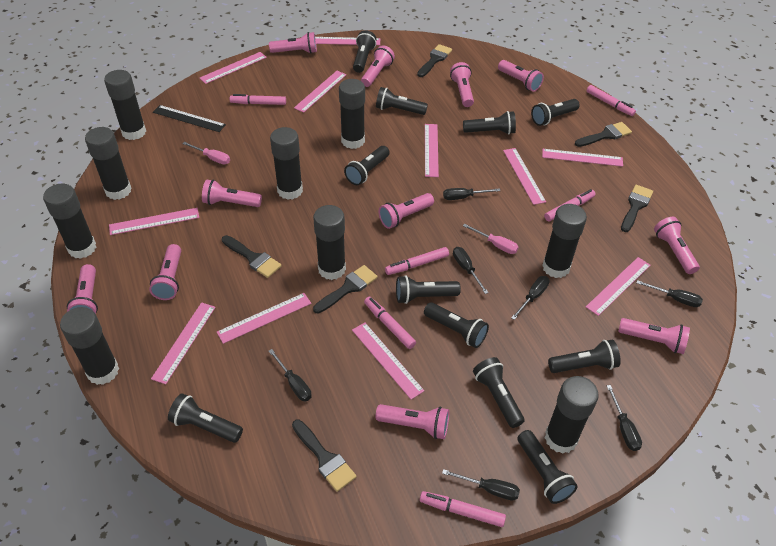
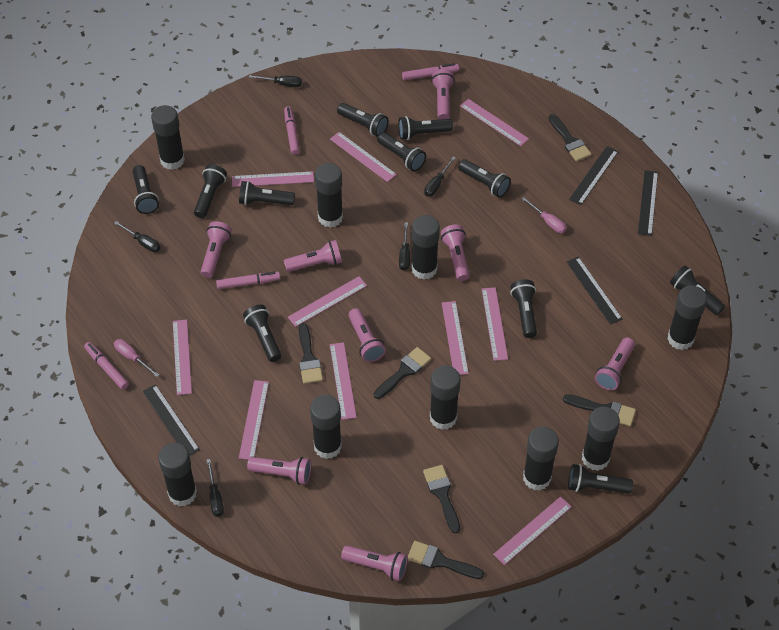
black ruler: [153,105,226,132] = 1 -> [143,384,200,456] [566,257,623,325] [569,146,619,205] [638,170,658,236] = 4
black screwdriver: [269,349,312,401] [442,469,520,501] [443,188,500,200] [453,247,489,294] [511,276,550,320] [607,385,642,451] [636,280,703,307] = 7 -> [114,221,160,252] [207,459,224,517] [249,75,302,87] [399,222,410,271] [424,157,456,197] = 5
pink flashlight: [67,264,98,314] [149,244,181,300] [202,179,262,207] [269,32,317,53] [361,45,395,87] [376,404,449,439] [379,193,434,229] [450,62,474,107] [498,60,544,92] [618,318,690,354] [654,217,700,274] = 11 -> [201,221,232,278] [247,457,311,485] [284,240,342,272] [341,545,408,581] [348,308,386,362] [431,69,455,120] [441,225,470,281] [595,337,635,390] = 8
pink marker: [230,94,286,105] [364,297,416,349] [385,247,449,275] [420,491,506,527] [544,189,596,221] [587,85,636,116] = 6 -> [84,342,129,390] [216,272,280,289] [284,106,300,155] [402,63,459,80] = 4
pink ruler: [109,208,199,235] [151,302,216,384] [200,52,267,84] [217,293,311,344] [294,71,346,113] [315,37,380,45] [352,323,425,400] [425,124,439,177] [503,148,546,205] [542,149,623,167] [586,257,651,316] = 11 -> [173,320,192,395] [232,171,314,187] [239,380,269,460] [288,276,367,327] [330,132,397,182] [330,342,357,420] [442,301,469,375] [460,99,529,146] [482,287,508,361] [493,496,572,565] = 10

